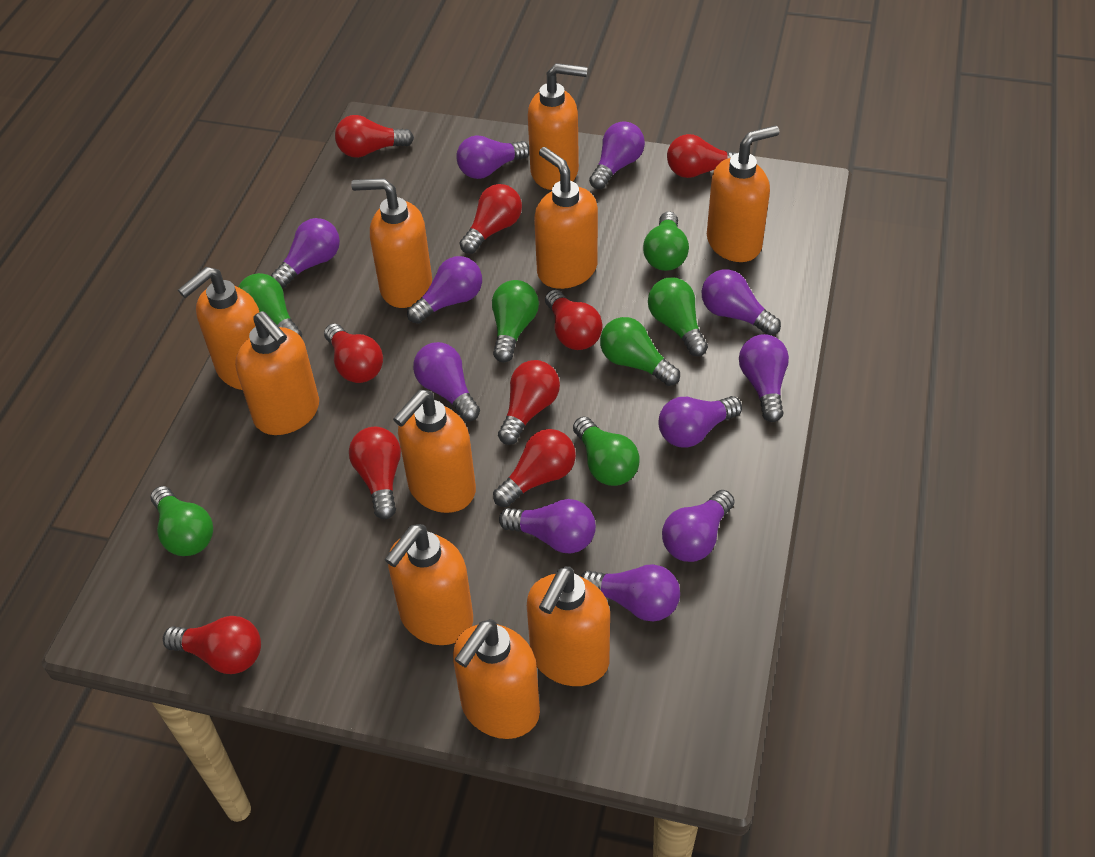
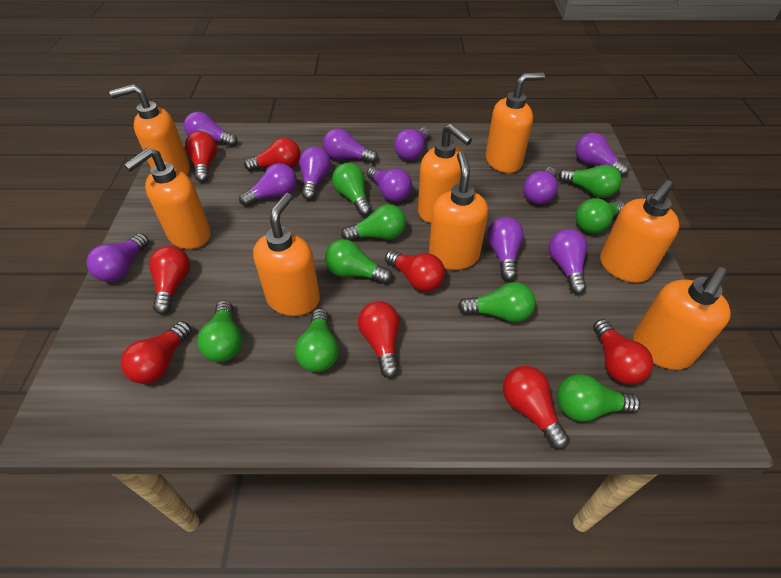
green light bulb: [150,486,213,556] [239,273,302,338] [492,280,539,363] [573,416,640,486] [600,317,680,386] [643,211,689,271] [648,277,708,356] = 7 -> [197,300,242,362] [295,308,339,372] [325,239,392,284] [332,163,372,216] [341,204,406,240] [458,282,536,322] [557,374,641,422] [558,165,622,198] [576,198,624,233] = 9
orange soap dispenser: [178,267,259,390] [235,311,319,435] [351,178,432,308] [385,524,473,645] [393,390,476,513] [453,619,540,739] [527,566,610,686] [528,63,587,190] [534,147,598,289] [707,125,780,262] = 10 -> [109,84,190,175] [124,148,211,249] [253,193,320,316] [418,123,472,223] [429,151,488,270] [486,72,545,173] [600,180,679,283] [633,267,731,370] = 8
red light bulb: [163,616,261,674] [324,323,383,383] [335,115,414,158] [349,427,401,519] [460,184,522,254] [493,429,576,507] [498,360,560,445] [545,289,602,350] [667,134,736,178] = 9 -> [121,321,191,384] [149,246,190,314] [185,131,217,182] [244,138,301,171] [358,301,399,378] [385,250,445,292] [503,366,569,449] [593,319,653,385] = 8

